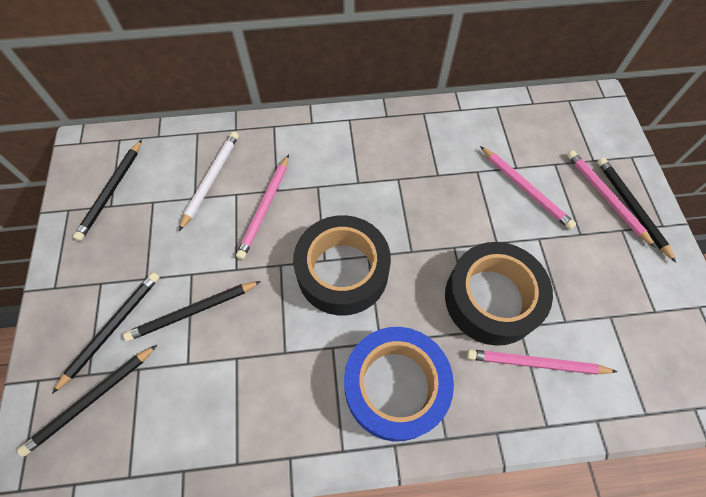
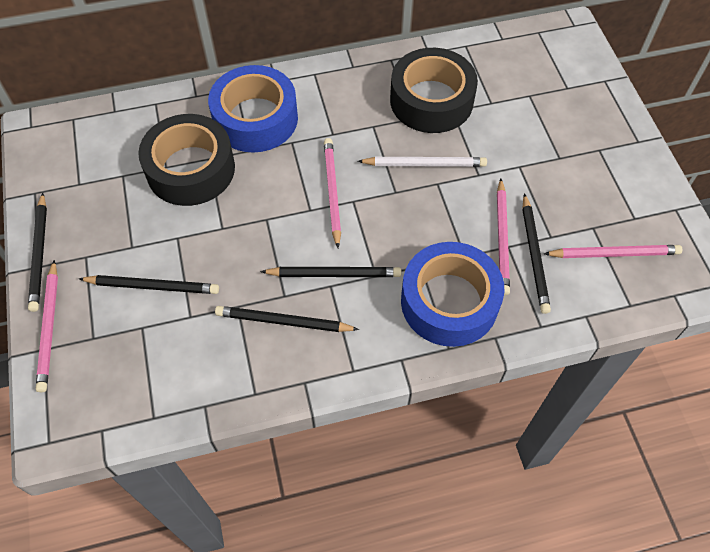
blue tape: [344,327,454,442] = 1 -> [208,65,298,152] [401,242,504,347] = 2

